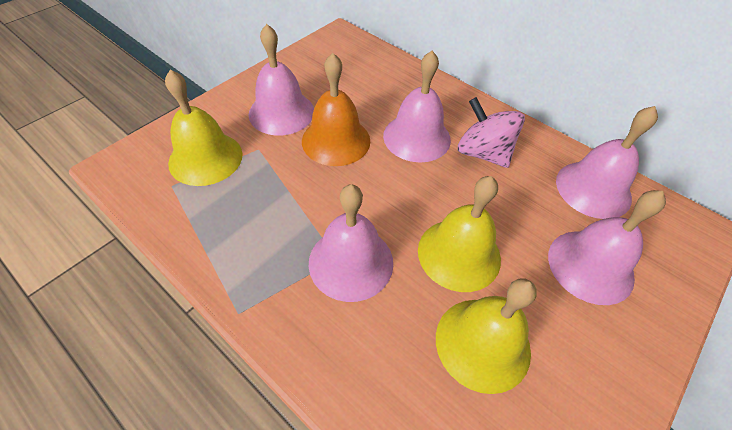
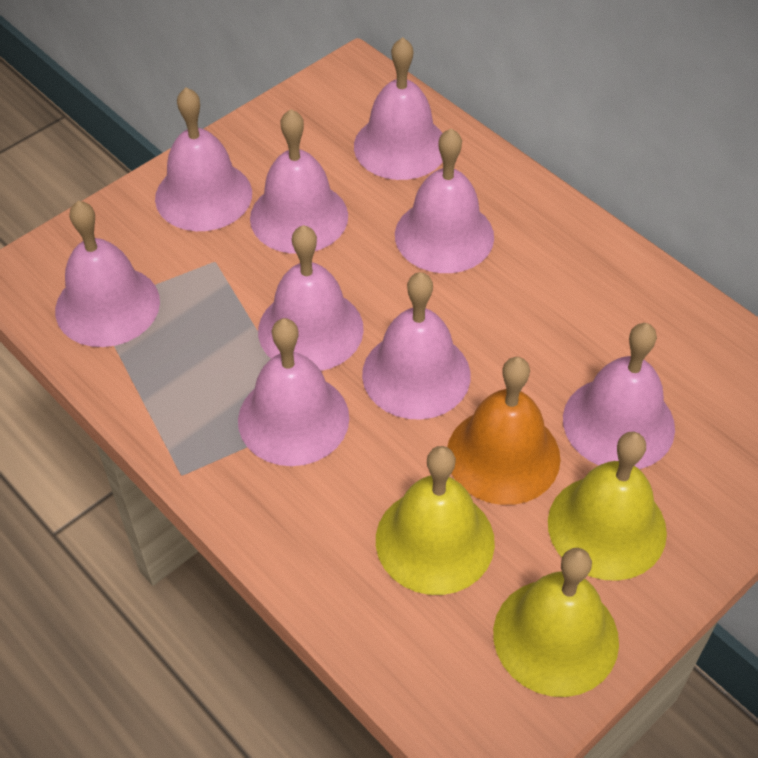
pink bell: [248,24,314,135] [309,184,393,302] [383,51,451,163] [548,190,666,305] [556,106,658,219] = 5 -> [55,201,160,347] [155,87,252,231] [238,318,349,466] [250,109,348,254] [258,225,364,371] [354,37,443,180] [362,272,470,420] [395,128,494,273] [563,323,675,469] = 9
pink spinning top: [458,97,525,168] = 1 -> none = 0

